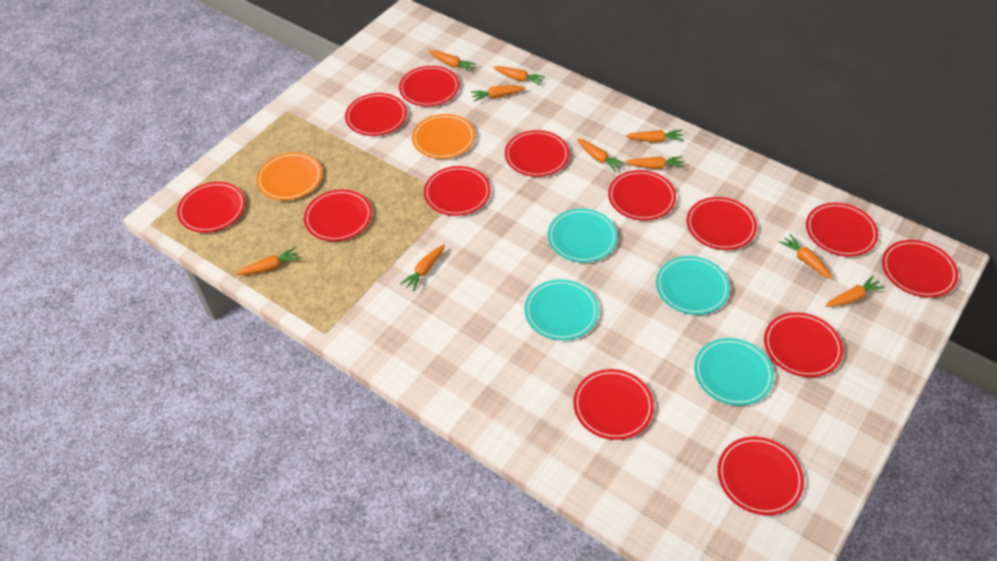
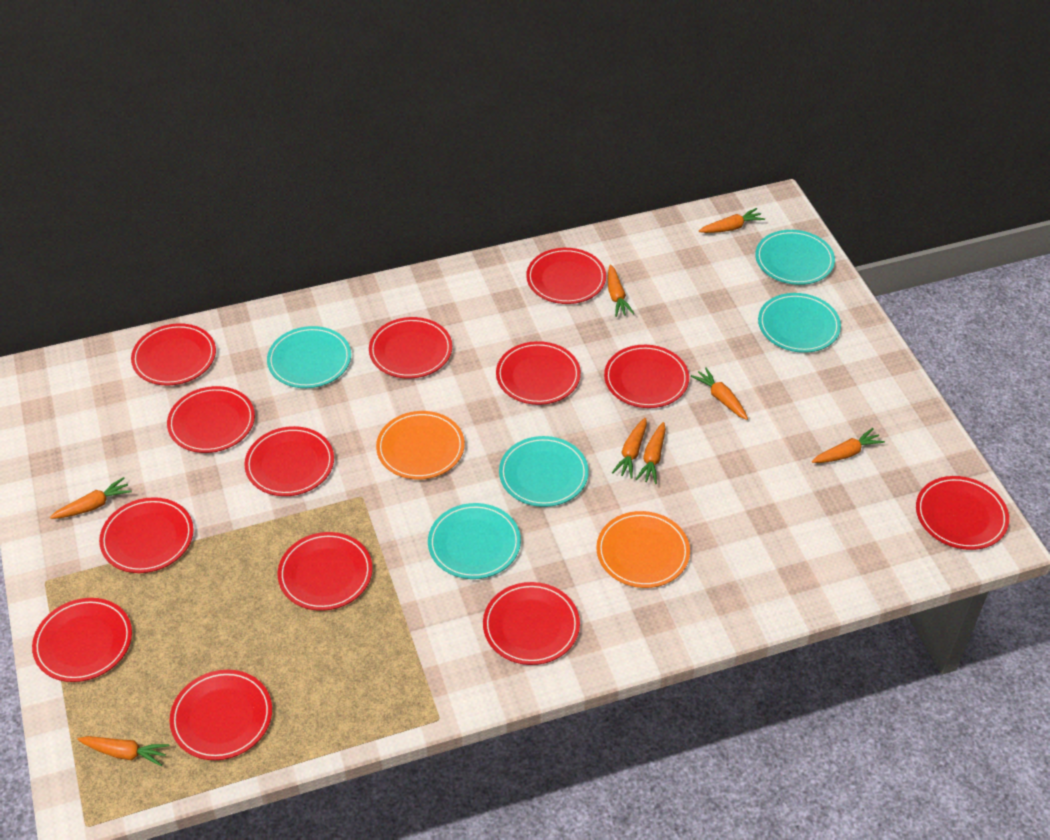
orange carrot: [236,247,300,275] [400,245,445,291] [429,50,477,72] [471,85,526,101] [493,66,545,86] [577,138,625,172] [624,156,684,169] [625,130,684,143] [779,234,833,279] [825,276,885,307] = 10 -> [50,477,132,519] [77,736,169,766] [608,265,634,317] [612,418,647,479] [636,422,666,484] [691,367,748,420] [699,208,765,233] [812,428,885,463] = 8
turquoise plate: [525,279,599,340] [548,209,618,263] [656,256,730,315] [694,338,774,406] = 4 -> [267,326,351,388] [428,503,521,579] [499,436,589,507] [755,230,835,285] [758,293,841,353] = 5

